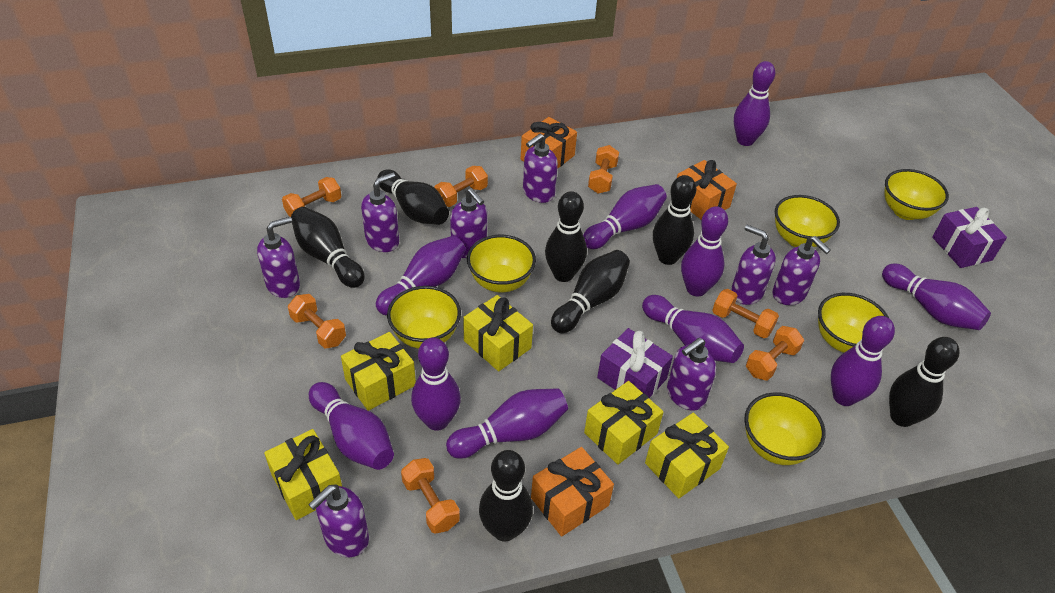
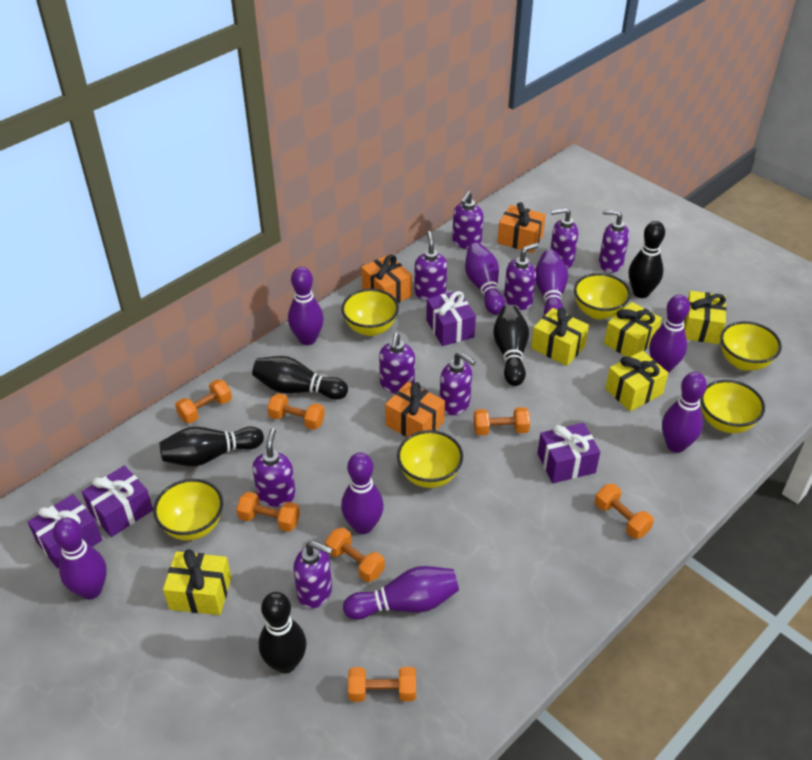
black bowling pin: [291,207,364,288] [377,169,449,225] [479,450,533,542] [545,191,587,282] [551,250,630,333] [653,175,696,265] [889,337,960,427] = 7 -> [160,426,264,466] [252,356,348,400] [259,592,307,674] [493,305,529,386] [629,221,665,298] = 5
purple bowling pin: [309,382,394,470] [376,236,466,315] [411,338,461,431] [446,388,568,459] [583,184,667,249] [642,295,744,363] [681,206,728,296] [734,61,775,146] [831,316,895,406] [882,264,991,330] = 10 -> [53,518,107,599] [288,267,324,345] [341,453,384,534] [343,566,459,620] [465,243,505,315] [535,250,568,315] [649,295,690,373] [662,372,707,453] = 8
purple gift: [597,328,673,398] [932,207,1007,268] = 2 -> [28,494,102,568] [82,465,153,537] [426,290,476,346] [537,423,600,483] = 4
purple soap dispenser: [257,217,300,298] [308,484,369,557] [361,172,399,252] [450,188,487,258] [523,134,558,203] [667,338,716,411] [731,225,776,305] [772,236,831,305] = 8 -> [252,428,296,507] [293,541,333,608] [379,333,415,393] [414,231,447,300] [440,352,476,415] [452,191,483,249] [504,243,539,310] [550,208,578,269] [599,209,629,272] = 9

